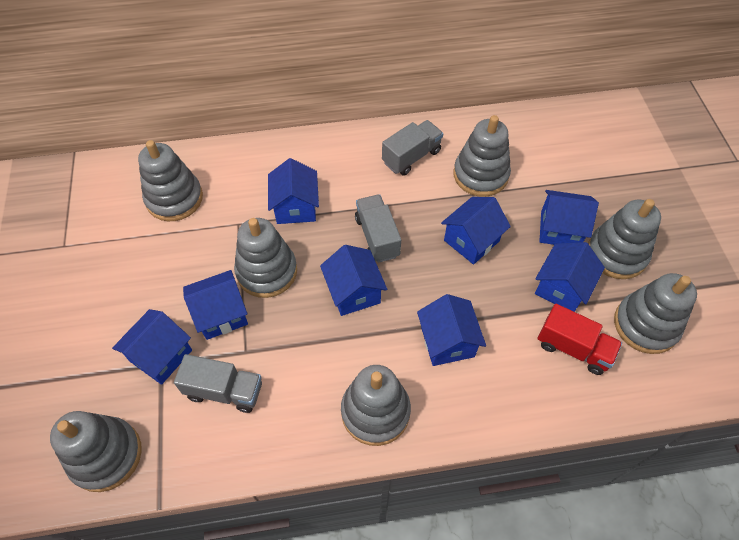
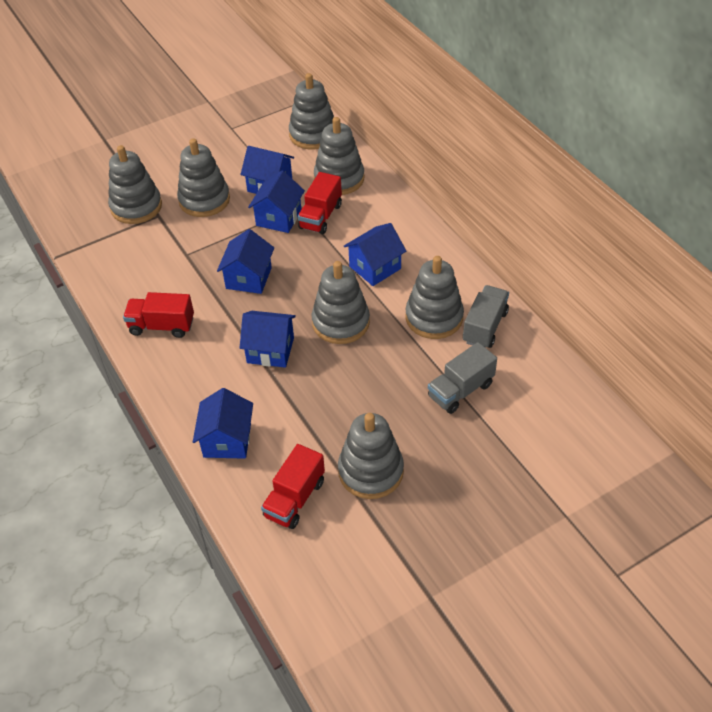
blue house: [112,309,192,385] [183,270,248,340] [268,158,319,224] [320,245,387,316] [417,294,486,366] [441,197,511,265] [535,242,605,312] [539,190,599,245] = 8 -> [193,388,253,459] [217,229,274,294] [240,146,294,194] [240,311,296,368] [248,171,305,233] [344,223,406,286] = 6
grey truck: [174,354,262,413] [355,194,401,263] [382,120,443,176] = 3 -> [428,342,497,414] [463,285,509,348] = 2
red truck: [538,304,622,375] = 1 -> [123,292,194,338] [261,444,325,529] [298,172,342,234] = 3

